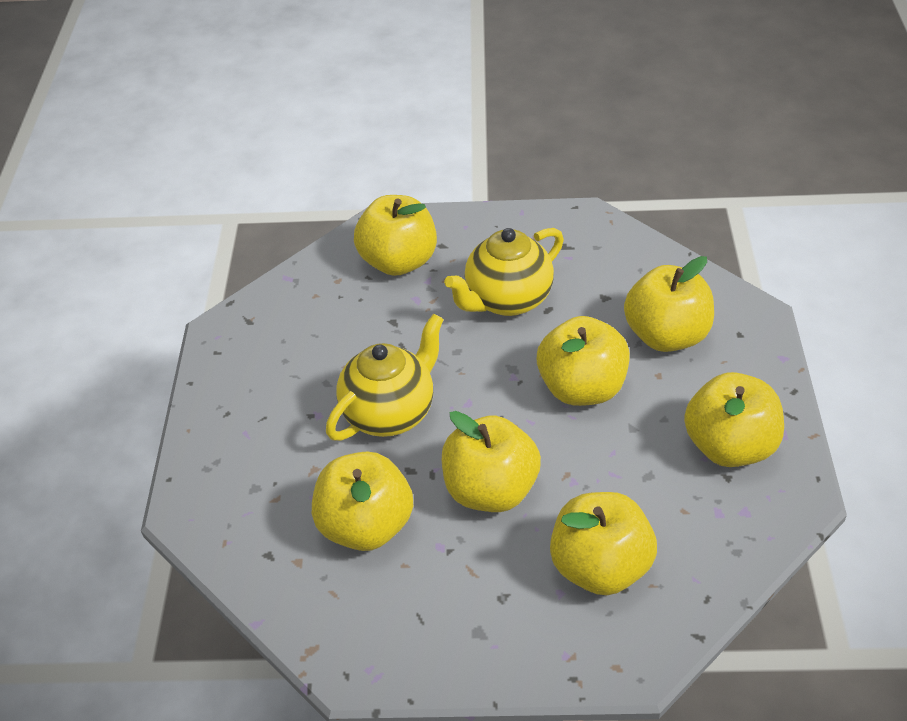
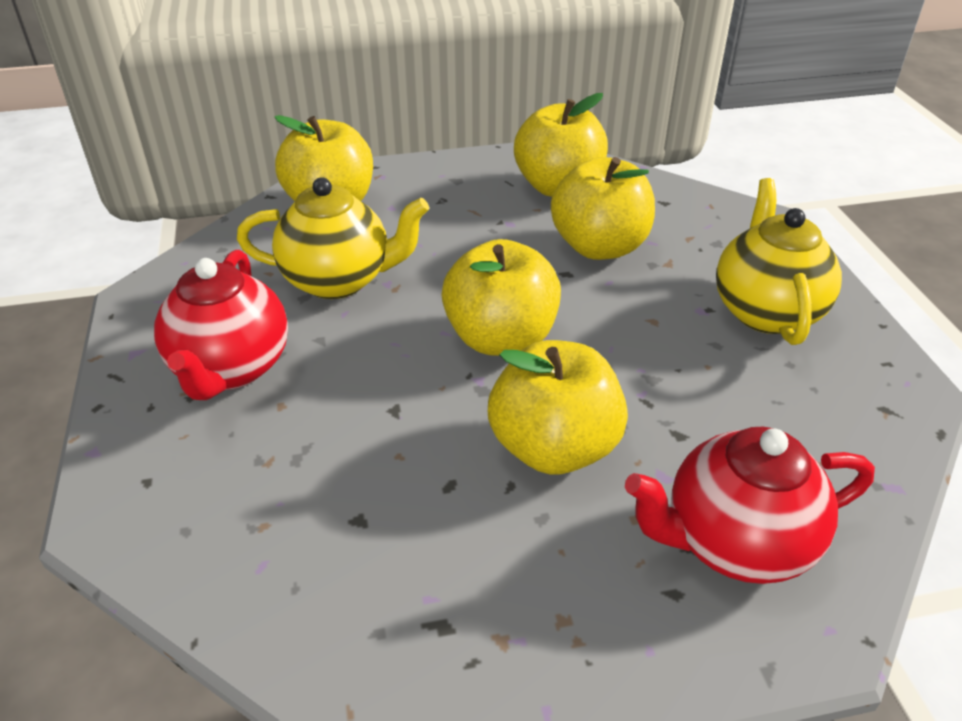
red teapot: none = 0 -> [154,250,288,400] [625,427,875,584] = 2
yellow apple: [312,452,413,551] [354,195,437,276] [442,411,541,512] [537,316,630,406] [550,492,657,595] [624,256,714,352] [684,372,784,467] = 7 -> [275,115,373,201] [442,239,561,356] [488,340,628,475] [514,93,608,197] [551,157,655,260] = 5

